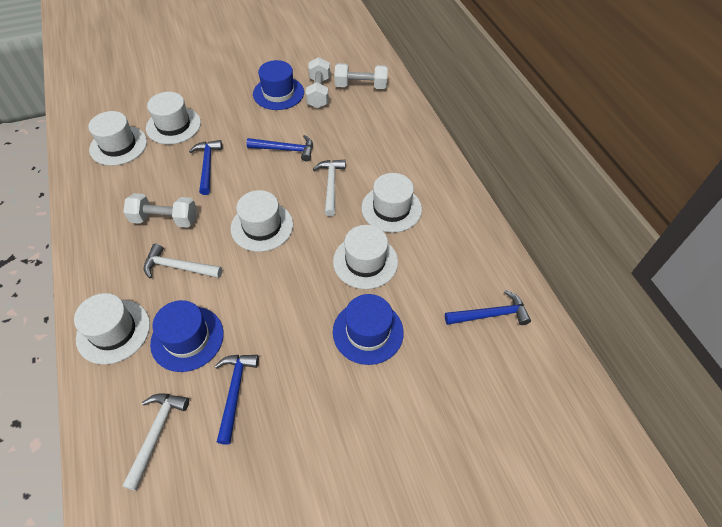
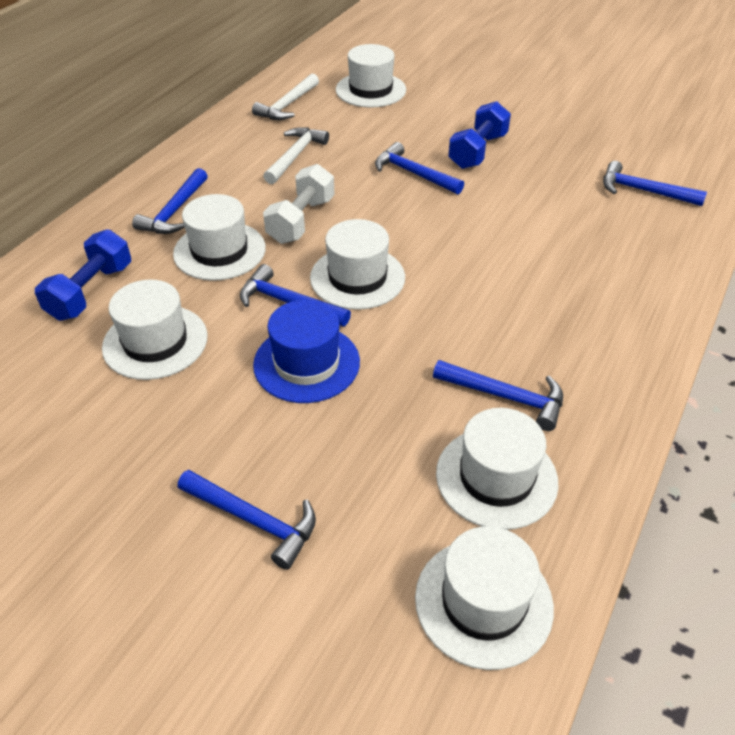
blue dumbbell: none = 0 -> [35,229,131,321] [448,101,511,169] = 2
blue hammer: [189,140,222,195] [215,355,259,445] [246,135,313,161] [445,290,531,325] = 4 -> [132,168,208,234] [178,470,316,570] [240,264,351,327] [375,142,464,194] [433,360,563,431] [603,161,707,206] = 6
blue hat: [150,300,224,372] [253,60,304,110] [333,294,404,365] = 3 -> [253,300,360,403] = 1
white dumbbell: [123,193,197,228] [306,57,330,108] [334,63,388,89] = 3 -> [263,164,335,244] = 1
white hammer: [122,393,189,491] [144,244,222,278] [313,160,346,216] = 3 -> [252,74,319,120] [263,127,329,184] = 2

